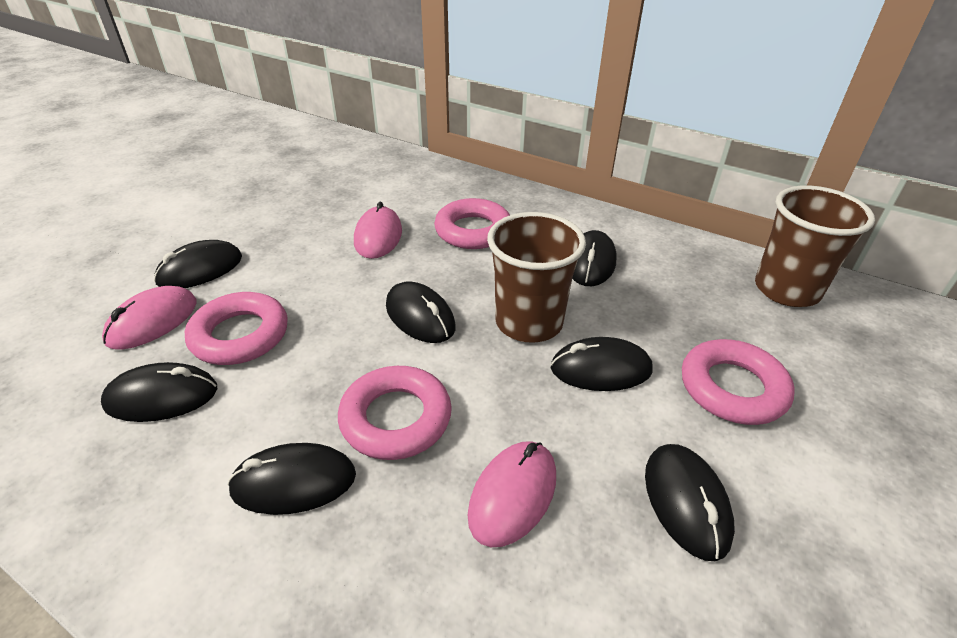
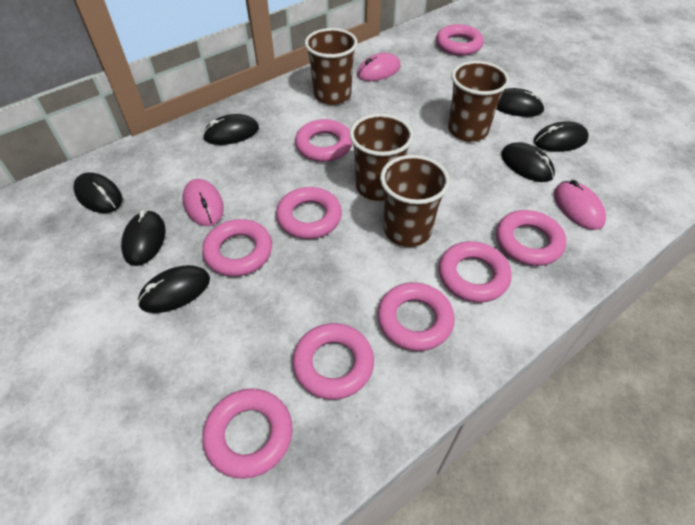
brown cup: [487,212,586,343] [755,185,875,307] = 2 -> [305,28,358,105] [349,113,414,201] [380,155,450,247] [448,61,510,142] = 4
pink ring: [185,292,288,365] [338,366,452,460] [434,198,510,249] [682,339,795,425] = 4 -> [202,219,272,277] [202,388,293,479] [276,187,342,239] [292,323,374,400] [295,119,352,162] [377,282,455,351] [436,24,484,56] [439,241,512,303] [496,210,566,266] = 9

